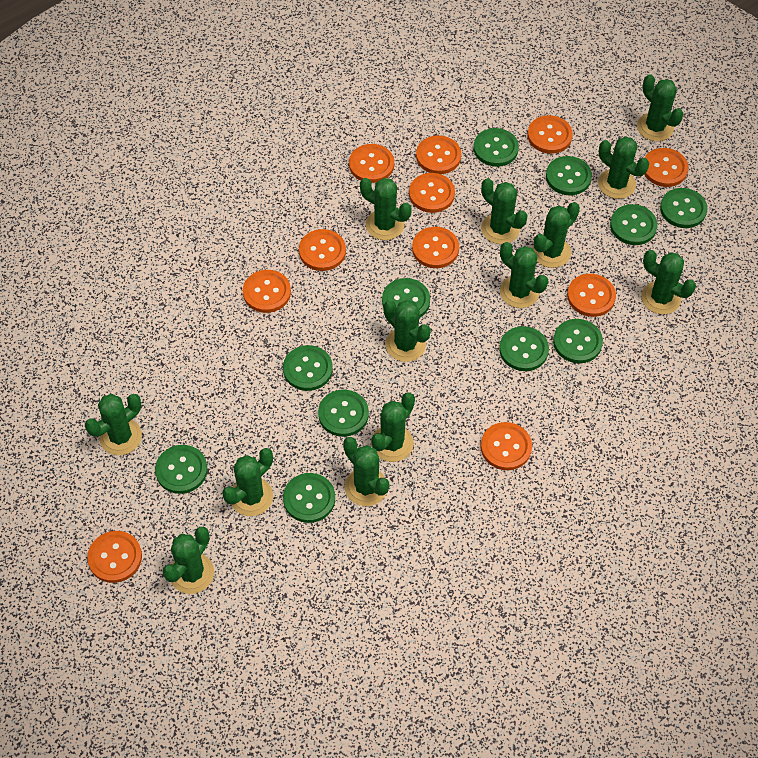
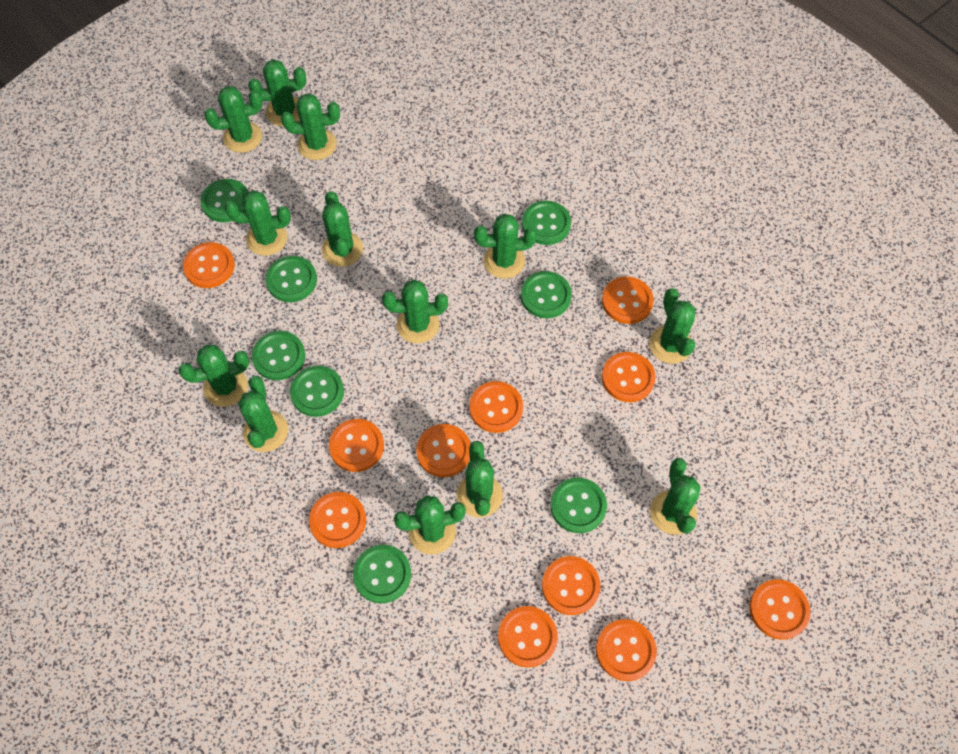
green button: [155,445,208,494] [283,345,333,391] [283,473,335,523] [318,390,369,437] [382,278,430,318] [474,128,519,167] [499,326,549,371] [546,156,592,195] [553,319,603,363] [610,204,658,245] [660,188,708,228] = 11 -> [200,179,248,222] [252,331,305,380] [266,256,317,302] [290,366,344,417] [353,545,411,603] [521,271,572,318] [522,201,571,245] [550,477,607,533] = 8

